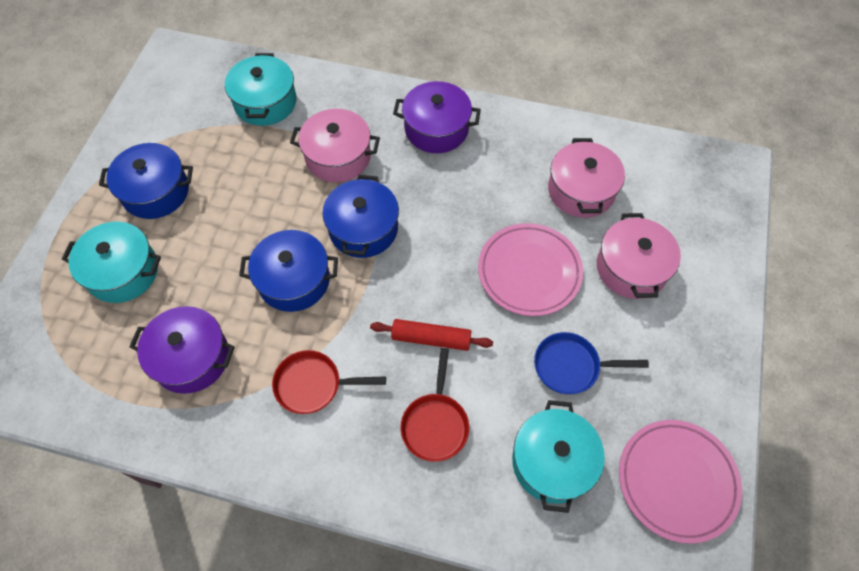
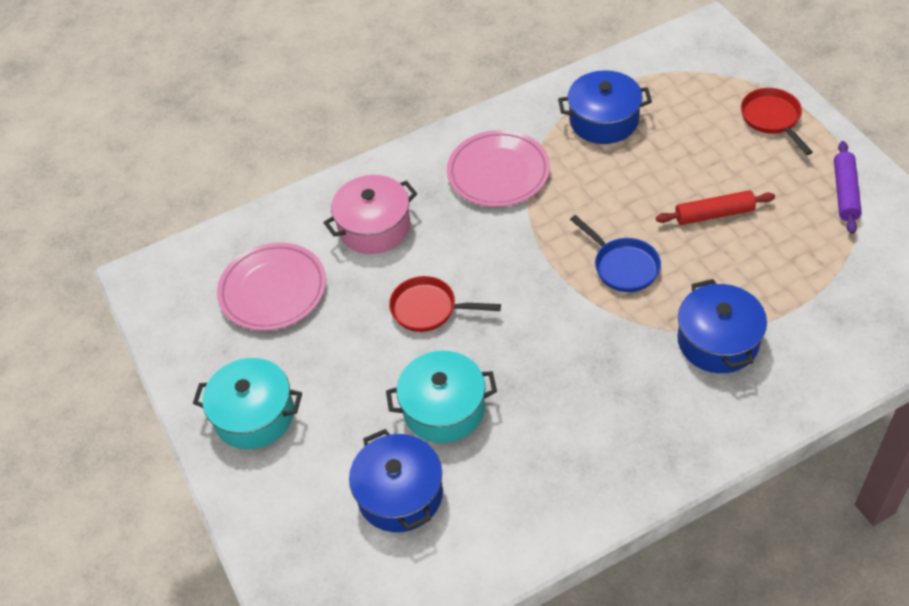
pink pot: [290,109,380,183] [548,138,625,218] [597,213,681,299] = 3 -> [323,175,417,254] = 1
purple pot: [129,306,235,394] [393,81,481,153] = 2 -> none = 0
purple rolling pin: none = 0 -> [834,141,862,234] = 1
turquoise pot: [62,222,161,303] [225,53,296,126] [512,400,605,513] = 3 -> [193,358,302,449] [386,351,497,443] = 2

